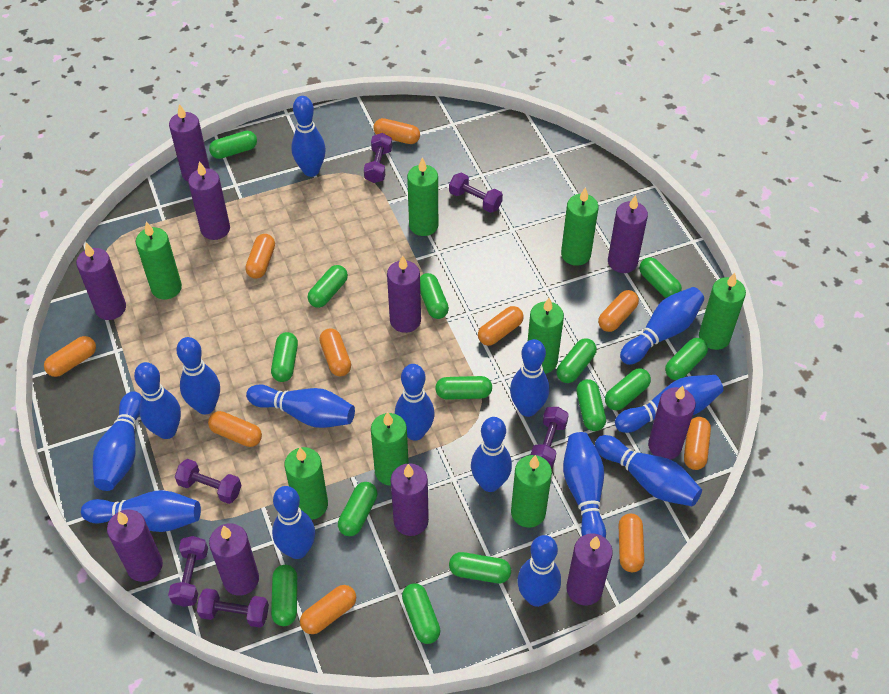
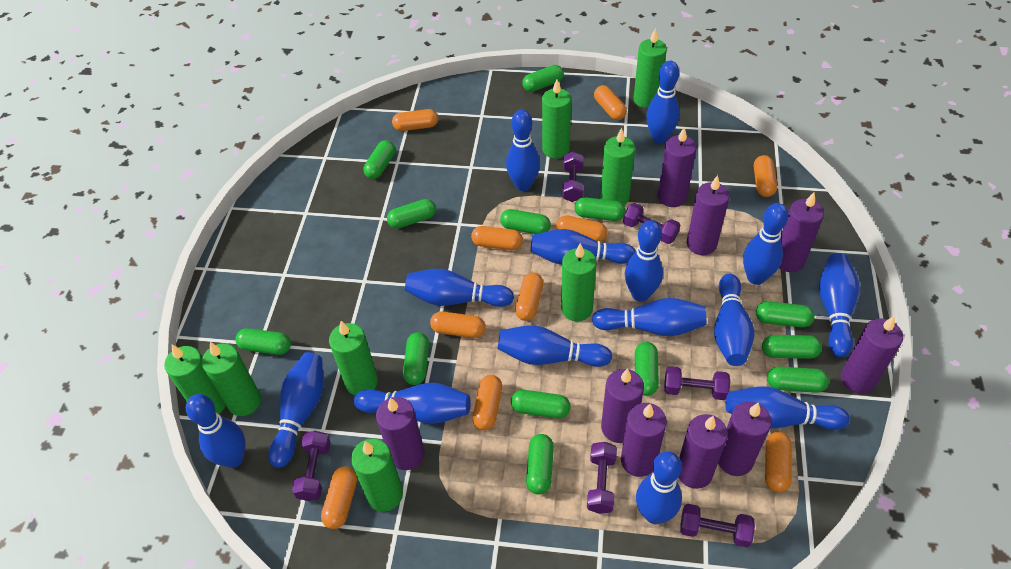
green capsule: [209,131,257,159] [271,332,298,382] [271,565,297,626] [308,265,348,308] [338,482,377,536] [402,583,440,644] [420,273,449,319] [435,376,492,400] [449,552,511,583] [556,338,597,383] [576,379,606,431] [605,368,651,411] [639,257,682,298] [665,338,708,380] = 14 -> [236,328,291,355] [363,140,395,179] [387,199,436,229] [403,332,429,385] [500,209,551,234] [511,390,571,418] [522,65,564,92] [526,434,554,495] [574,197,625,221] [635,342,659,396] [756,301,815,328] [762,335,822,359] [767,366,829,393] = 13
purple candle: [76,243,126,320] [107,510,163,582] [169,104,210,182] [188,161,230,240] [209,523,259,596] [387,255,421,333] [391,463,429,536] [567,533,613,606] [608,195,648,273] [648,386,696,460] = 10 -> [376,397,425,470] [601,368,644,443] [621,403,667,477] [658,127,696,207] [678,414,728,489] [687,175,730,255] [718,402,772,476] [779,192,824,272] [841,316,903,394] = 9

